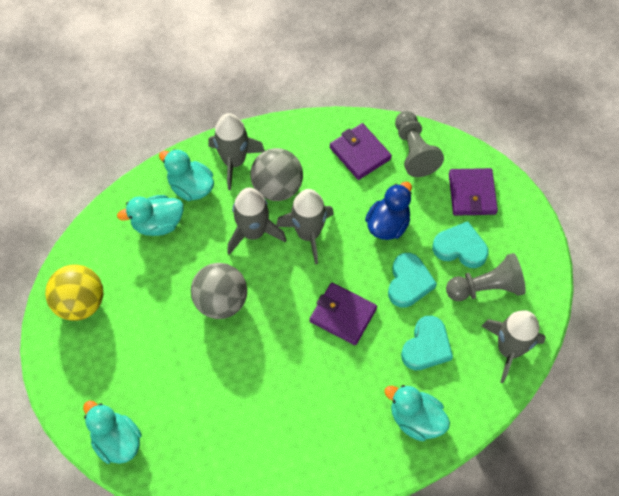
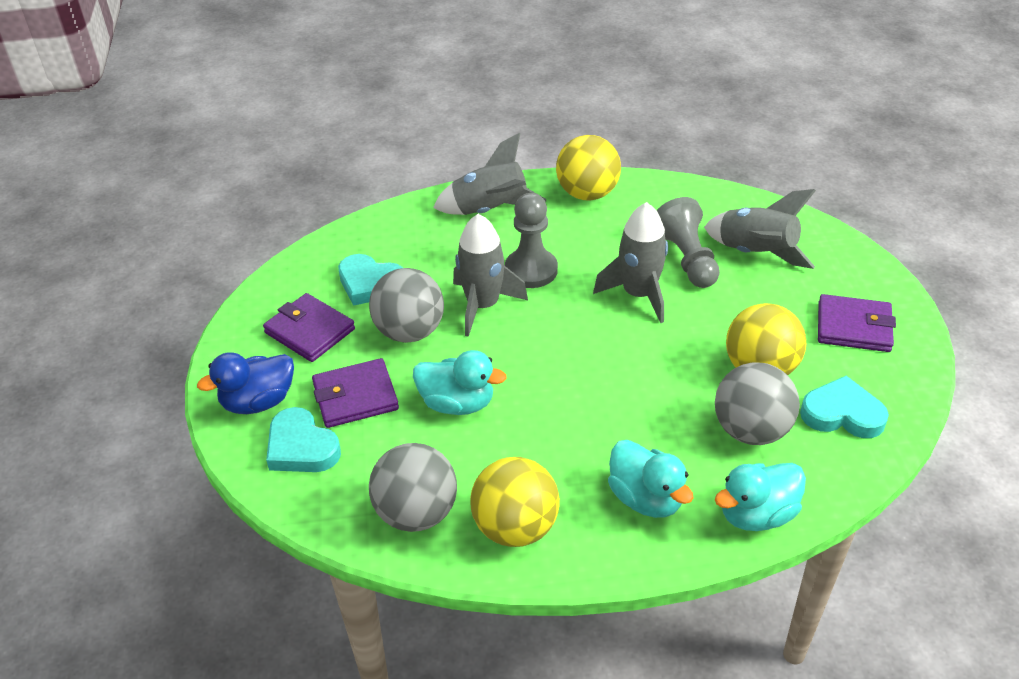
grey ball: [191,263,247,319] [250,148,303,201] = 2 -> [369,268,444,343] [369,443,457,532] [715,362,800,445] = 3
turquoise duck: [83,400,142,464] [117,195,184,236] [159,149,214,201] [384,385,450,441] = 4 -> [413,350,507,415] [608,440,693,518] [715,463,806,531] = 3
yellow ball: [45,265,103,321] = 1 -> [470,457,560,547] [556,135,621,201] [726,303,806,375] = 3

